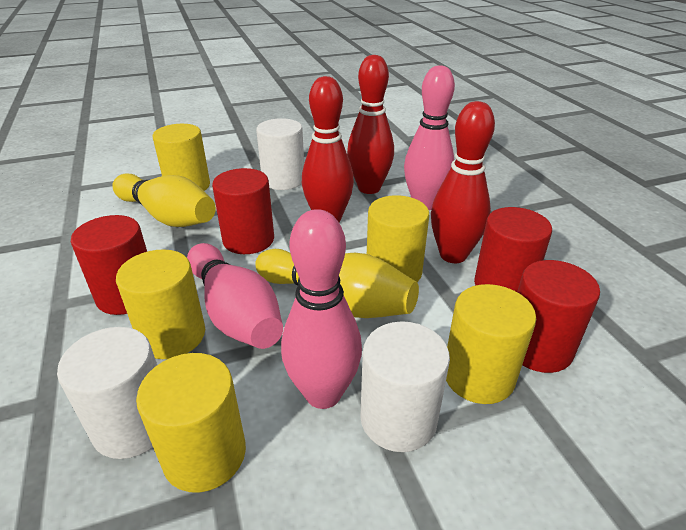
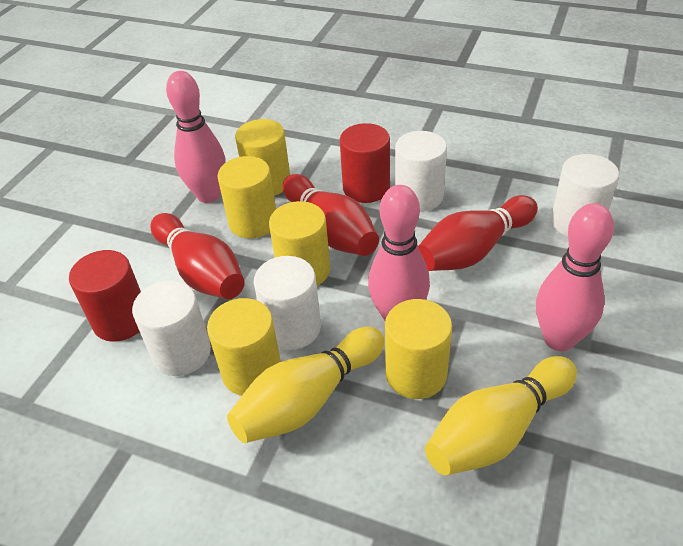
red cylinder: [71,215,147,315] [212,168,274,254] [474,207,552,292] [517,260,600,373] = 4 -> [69,250,141,342] [340,123,390,203] = 2
white cylinder: [57,327,157,459] [256,118,304,190] [360,321,450,452] = 3 -> [132,280,211,376] [254,256,321,350] [395,131,447,212] [551,154,619,237] = 4

